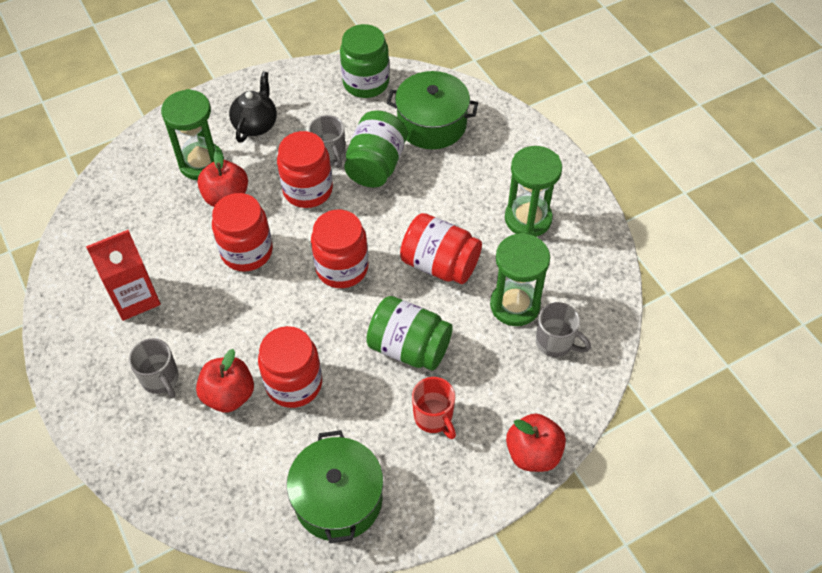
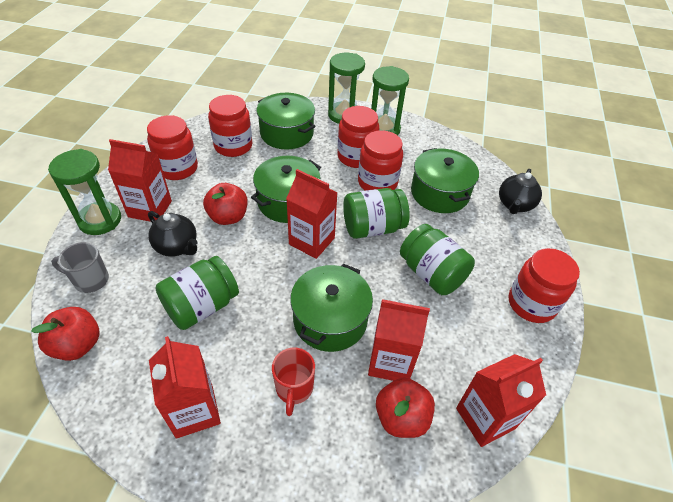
black teapot: [229,71,277,143] = 1 -> [148,211,198,257] [499,169,542,214] = 2
green pot: [287,430,383,543] [387,71,478,149] = 2 -> [251,156,321,223] [257,93,315,150] [290,264,373,352] [411,148,479,213] = 4
grey mug: [128,338,179,398] [308,115,346,168] [536,302,591,357] = 3 -> [51,242,109,293] = 1
red carton: [86,230,161,321] = 1 -> [108,139,172,222] [149,336,221,439] [286,169,338,259] [368,299,430,381] [456,354,546,447] = 5

